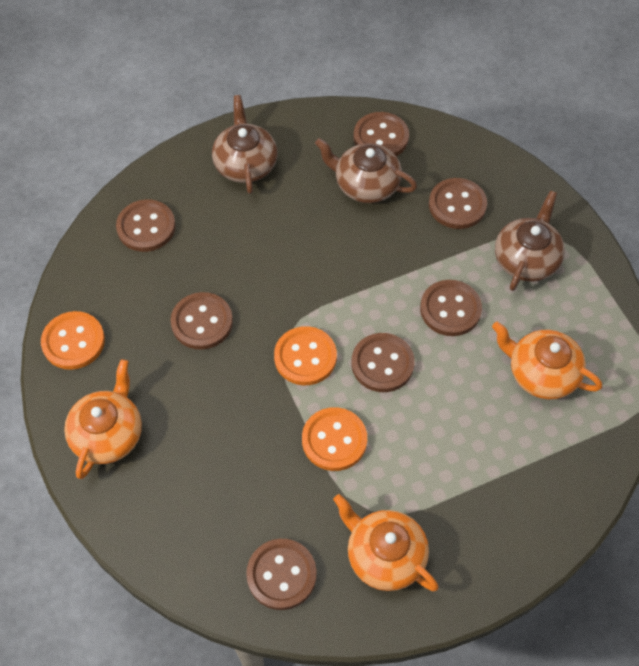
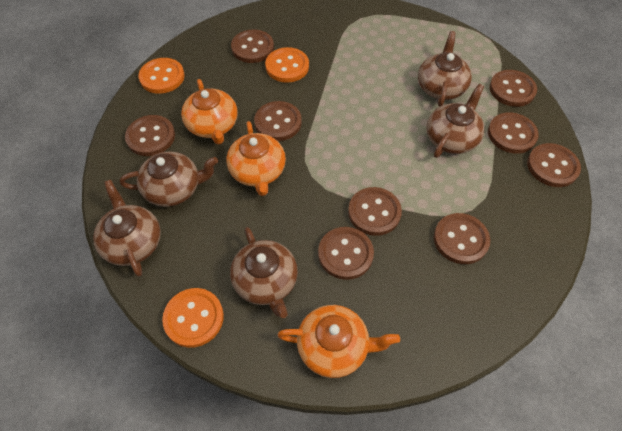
brown button: [116,200,176,252] [170,292,233,350] [246,539,317,610] [351,333,415,392] [354,112,409,156] [420,280,482,336] [429,178,487,229] = 7 -> [125,115,175,156] [231,29,274,63] [254,101,302,141] [318,227,374,280] [348,187,402,236] [434,213,490,264] [488,113,539,154] [489,70,537,107] [527,143,581,187] = 9
brown teapot: [212,95,277,194] [315,138,417,203] [495,191,565,291] = 3 -> [93,180,161,277] [120,152,218,207] [230,227,298,318] [418,31,472,107] [426,84,485,158] = 5

